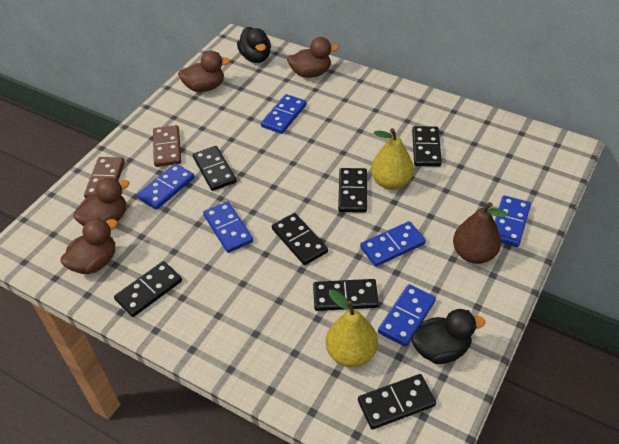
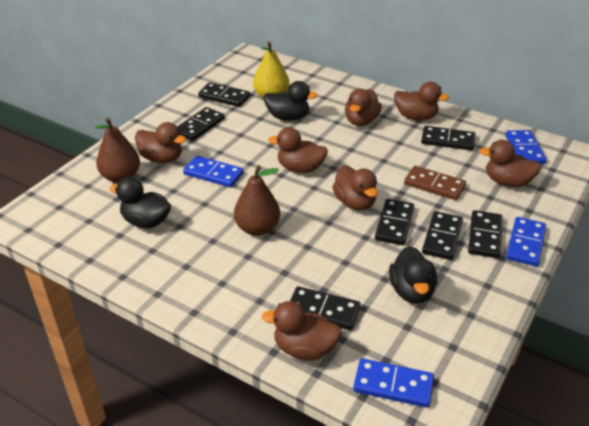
black duck: [237,27,271,63] [411,309,485,364] = 2 -> [109,177,171,228] [264,81,318,121] [389,246,437,304] = 3
blue domino: [137,163,195,210] [203,201,253,253] [261,94,306,134] [360,221,426,267] [378,284,436,347] [495,195,531,247] = 6 -> [183,156,244,188] [353,358,434,408] [505,130,547,164] [506,217,546,267] = 4
brown domino: [84,157,125,199] [153,125,181,167] = 2 -> [404,166,466,200] = 1
brown duck: [60,218,118,274] [73,178,129,226] [178,51,230,92] [287,37,339,78] = 4 -> [135,122,187,163] [262,301,342,361] [268,127,328,173] [332,165,378,211] [345,89,382,126] [394,82,449,121] [479,140,542,187] = 7
brown pear: [453,202,507,264] = 1 -> [95,118,140,183] [234,166,280,236] = 2
yellow pear: [326,289,378,367] [371,128,414,190] = 2 -> [253,41,289,99] = 1

